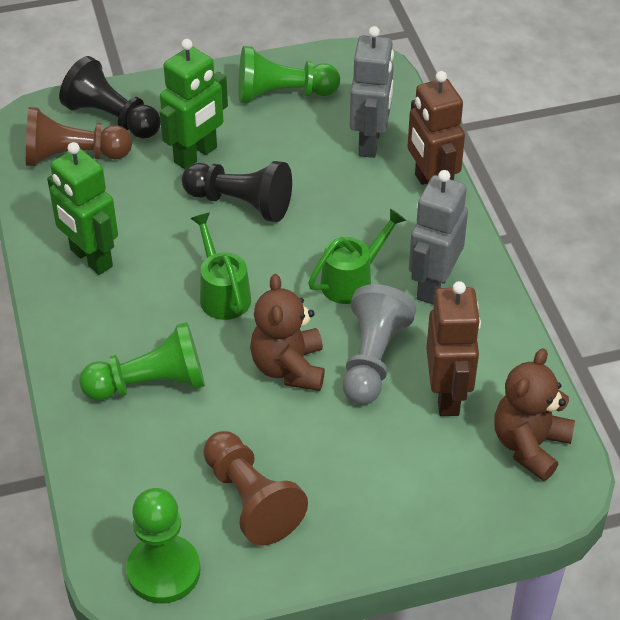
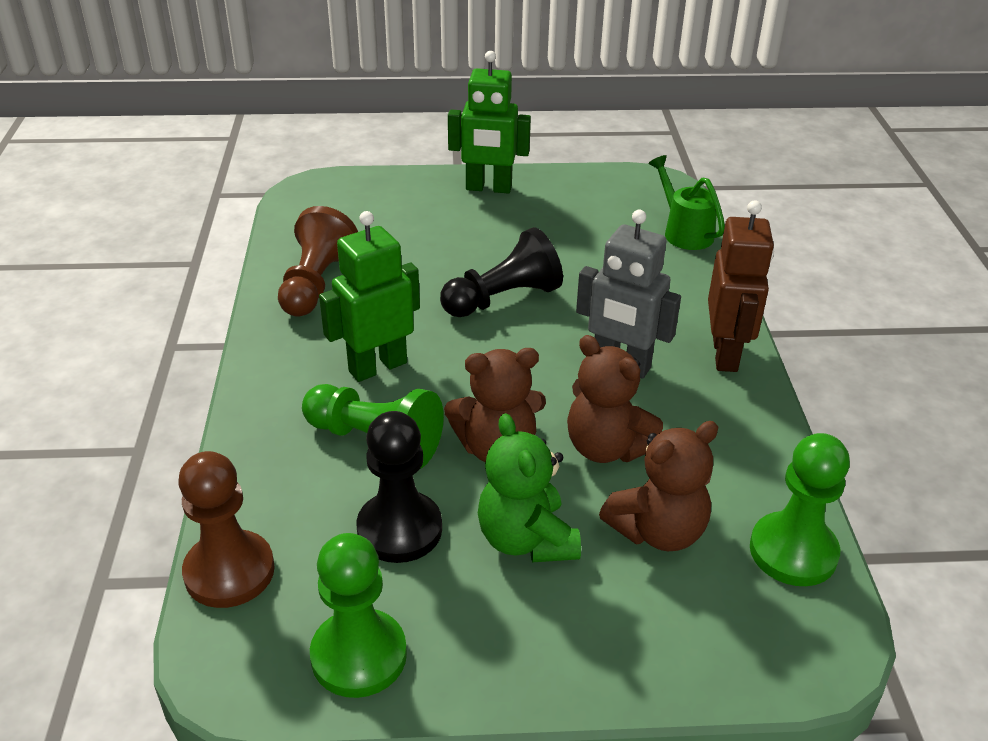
brown robot: [407,71,465,185] [426,281,481,416] = 2 -> [708,200,774,372] = 1
brown teddy bear: [250,274,325,391] [494,348,575,481] = 2 -> [444,348,546,462] [567,335,663,463] [599,421,718,551] = 3
green teddy bear: none = 0 -> [478,413,581,563] = 1
green watering can: [190,213,251,320] [308,208,407,304] = 2 -> [648,155,725,250] = 1
grey pawn: [343,284,416,405] = 1 -> none = 0
grey robot: [350,26,394,158] [409,170,468,304] = 2 -> [576,210,681,379] = 1

